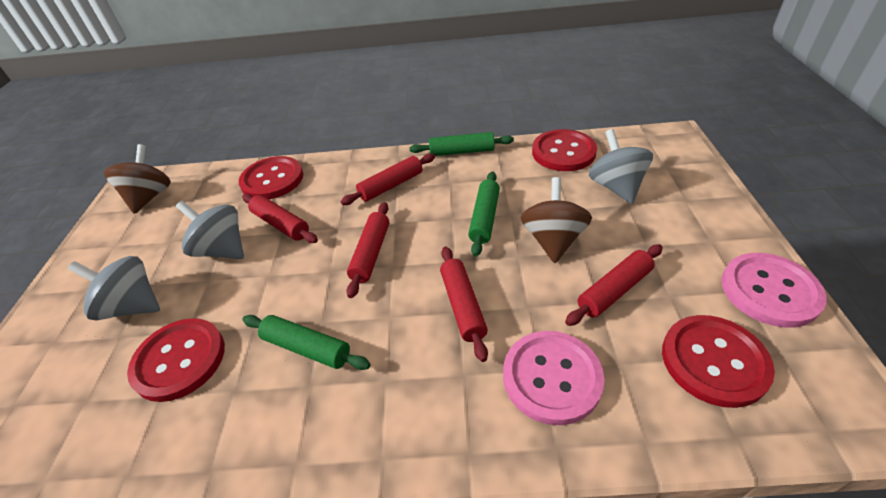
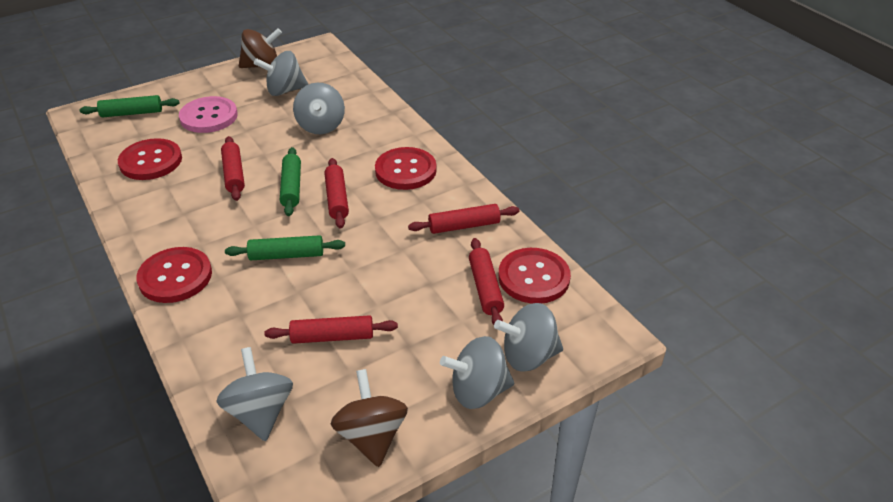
grey spinning top: [68,256,160,320] [176,201,244,259] [589,129,653,204] = 3 -> [216,347,293,441] [254,51,309,96] [293,83,345,134] [440,336,514,409] [494,303,563,372] = 5
pink button: [503,331,604,425] [721,253,827,328] = 2 -> [179,96,238,133] = 1

